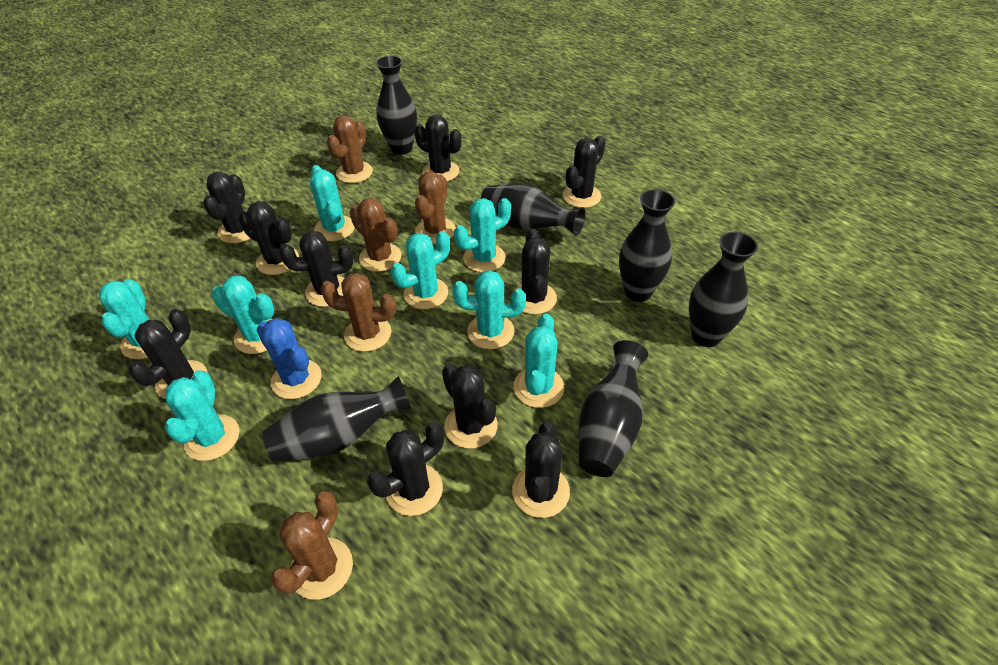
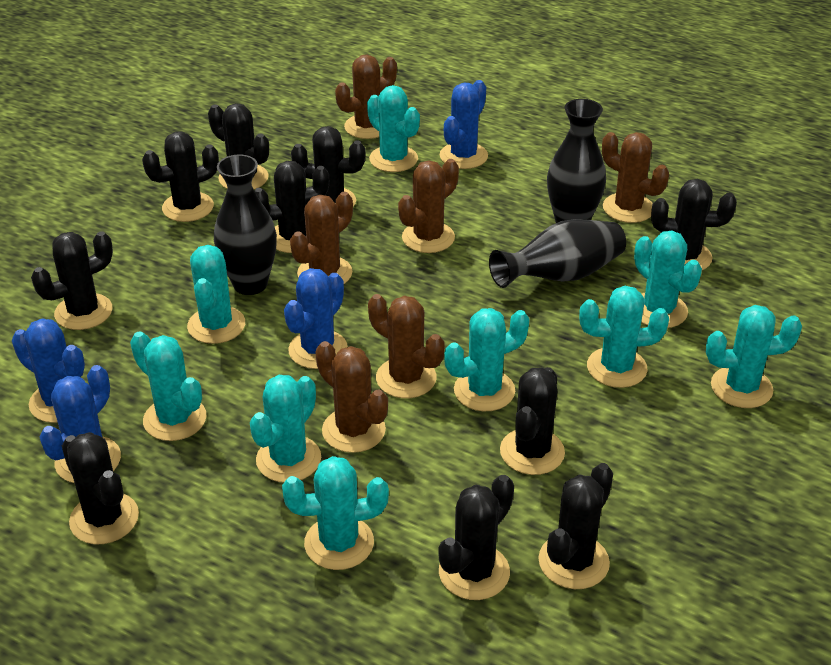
black vase: [263,376,412,463] [376,56,417,155] [481,183,586,236] [579,340,648,477] [619,189,675,302] [689,232,758,347] = 6 -> [214,155,277,295] [489,219,626,288] [547,99,606,223] = 3
blue cactus: [257,318,322,399] = 1 -> [12,319,85,423] [39,365,121,483] [284,268,348,369] [440,80,488,169] = 4
brown cactus: [271,491,353,600] [320,273,396,352] [327,115,373,183] [349,198,401,272] [415,172,456,244] = 5 -> [290,192,353,284] [315,341,388,453] [335,55,397,139] [368,294,444,398] [398,159,459,253] [602,132,669,223] = 6
turquoise cactus: [99,279,169,359] [165,370,239,461] [211,276,274,354] [310,165,355,241] [391,231,450,309] [452,270,526,349] [454,198,511,272] [513,314,564,408] = 8 -> [130,331,207,441] [187,245,245,344] [250,375,321,482] [282,456,389,570] [367,85,420,172] [444,308,529,411] [579,286,669,388] [634,231,702,328] [706,305,802,408] = 9

